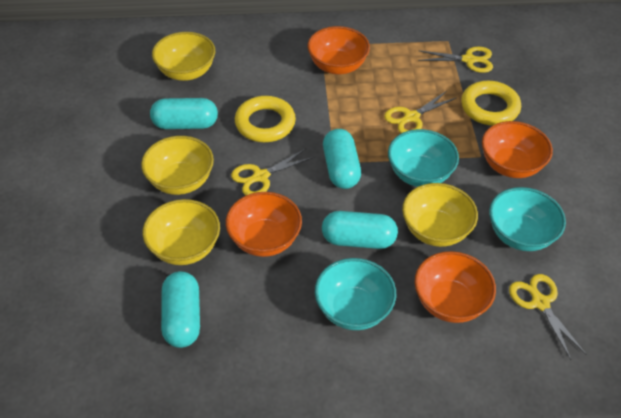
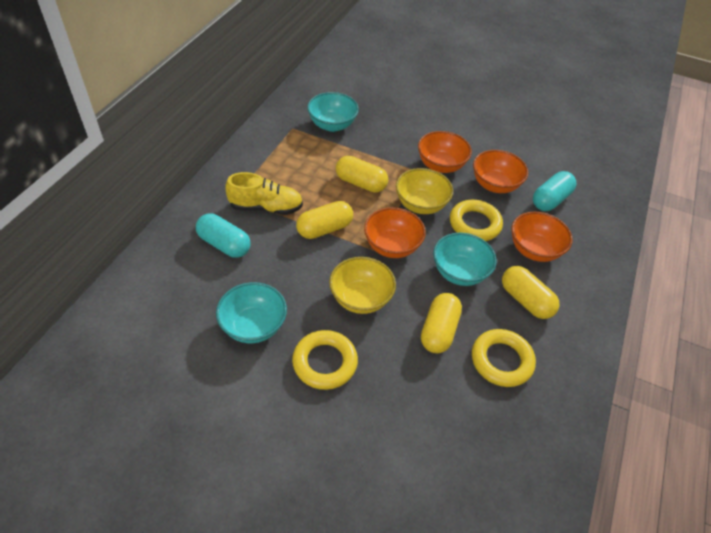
turquoise capsule: [150,98,218,129] [161,271,200,348] [322,211,398,249] [323,129,361,189] = 4 -> [196,213,251,258] [533,171,576,211] = 2
yellow bowl: [141,136,214,195] [142,199,220,265] [152,32,215,81] [402,183,478,247] = 4 -> [329,257,396,314] [396,168,453,214] = 2
yellow capsule: none = 0 -> [296,201,353,239] [336,156,388,193] [421,293,462,353] [502,266,559,319] = 4
yellow ring: [235,96,296,142] [461,81,521,126] = 2 -> [292,330,358,390] [450,200,503,241] [472,329,536,387] = 3
yellow scissors: [231,148,314,195] [384,91,456,133] [418,47,493,73] [509,274,587,360] = 4 -> none = 0
yellow shoe: none = 0 -> [225,172,303,215] = 1

